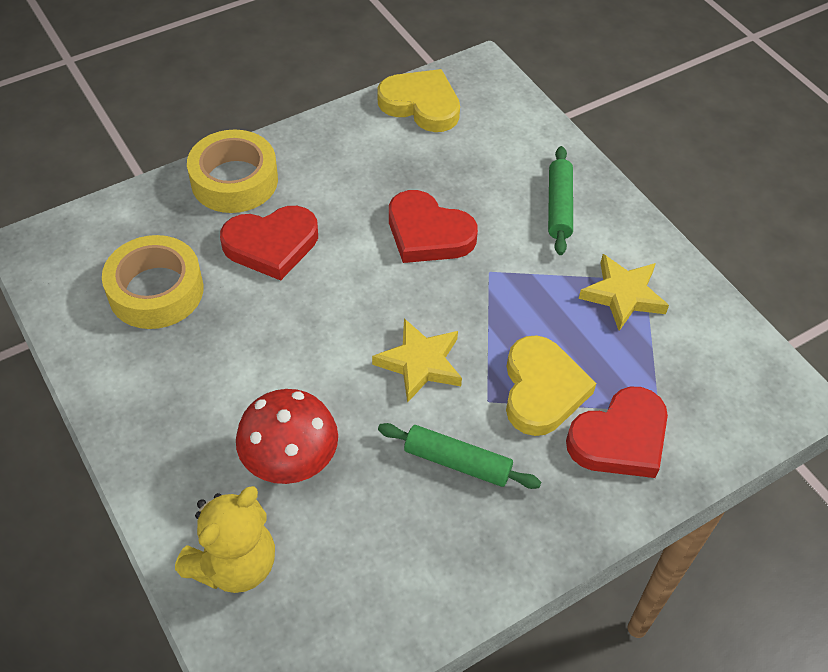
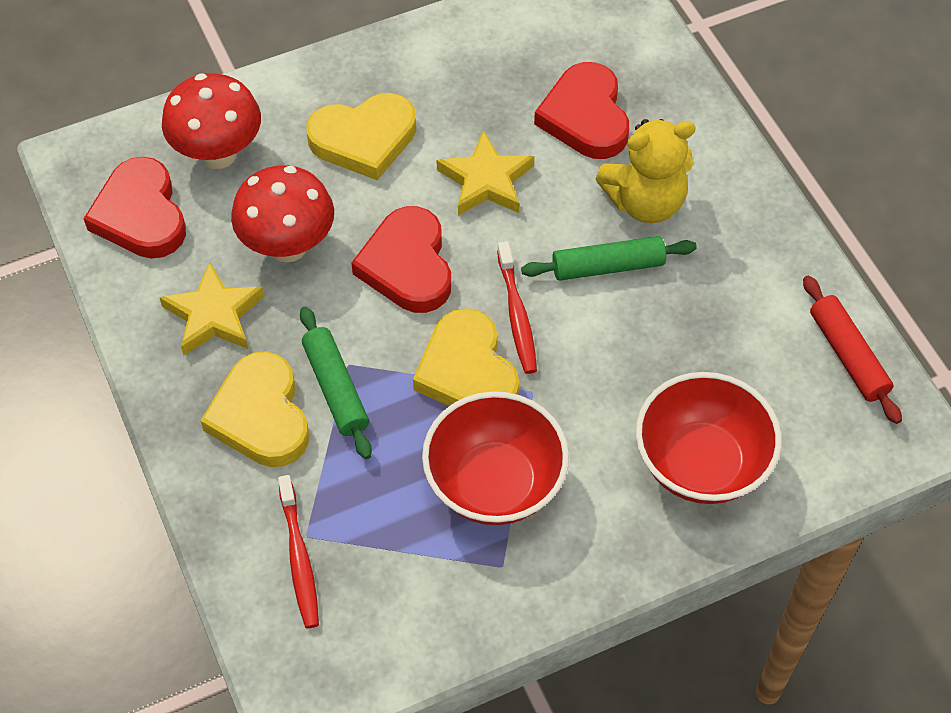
red bowl: none = 0 -> [422,391,569,525] [636,372,782,504] = 2
red mushroom: [236,389,338,484] = 1 -> [162,73,261,169] [231,165,334,262] = 2
red rolling pin: none = 0 -> [803,276,902,424] = 1
red toothbrush: none = 0 -> [278,475,319,628] [497,241,537,374] = 2
yellow heart: [377,69,460,132] [506,335,596,436] = 2 -> [201,351,309,467] [306,93,416,180] [413,308,519,406] = 3
yellow tape: [102,235,204,329] [187,130,278,213] = 2 -> none = 0

